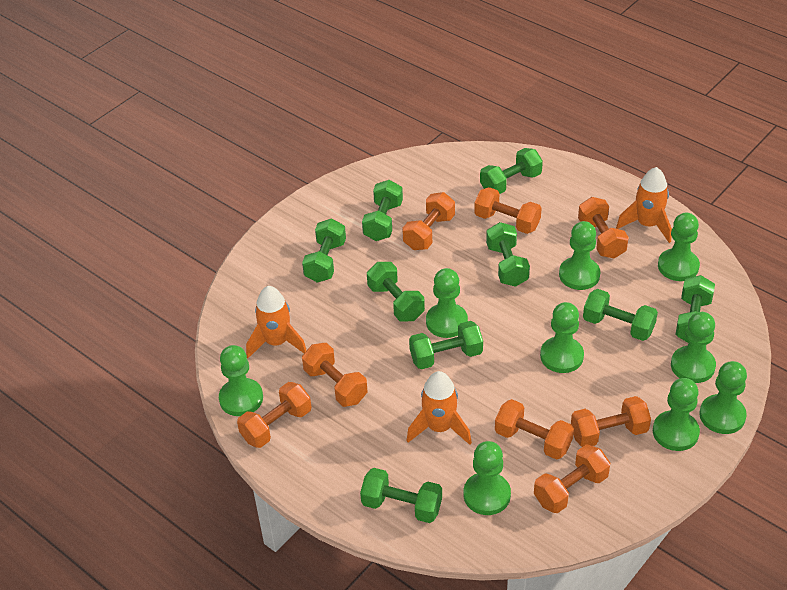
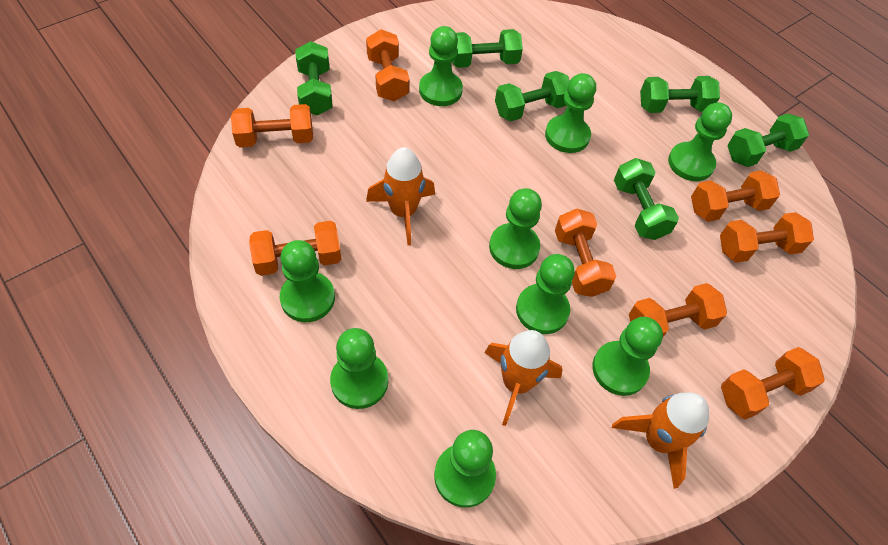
green dumbbell: [302,218,346,283] [360,468,442,523] [362,180,403,241] [367,262,425,322] [409,321,483,369] [480,148,543,194] [486,222,530,287] [583,289,658,341] [675,275,715,343] = 9 -> [295,41,333,115] [452,29,523,68] [495,71,570,121] [614,158,679,240] [640,76,720,113] [727,113,809,167] = 6

